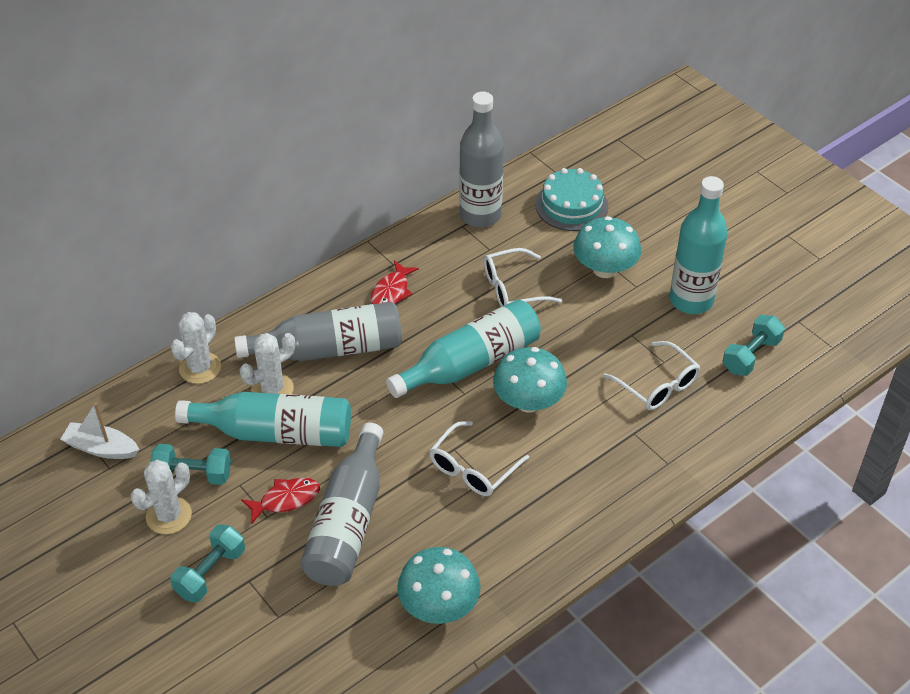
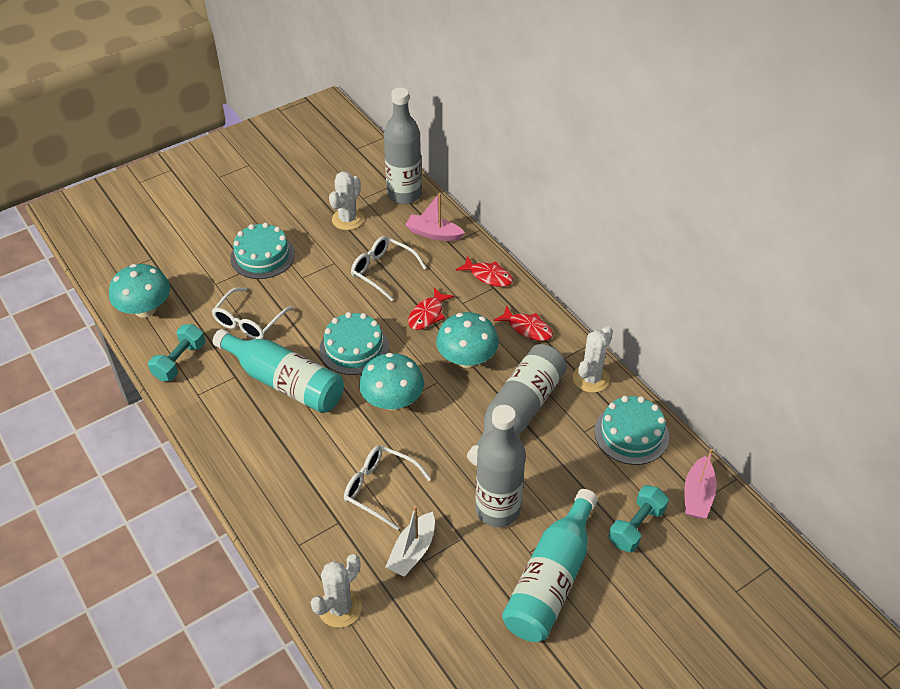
pink boat: none = 0 -> [406,193,465,241] [684,449,717,519] = 2
red fish: [241,478,320,524] [371,260,419,304] = 2 -> [408,287,454,330] [456,256,513,287] [494,305,553,341] = 3
turquoise bottle: [175,392,351,447] [386,299,541,398] [670,176,728,314] = 3 -> [213,329,344,413] [502,489,598,642] = 2
turquoise cake: [535,168,608,231] = 1 -> [230,223,295,279] [320,312,389,375] [594,396,669,465] = 3
turquoise dumbbell: [150,444,231,485] [170,524,245,603] [723,315,785,376] = 3 -> [148,324,205,381] [609,485,669,552] = 2

